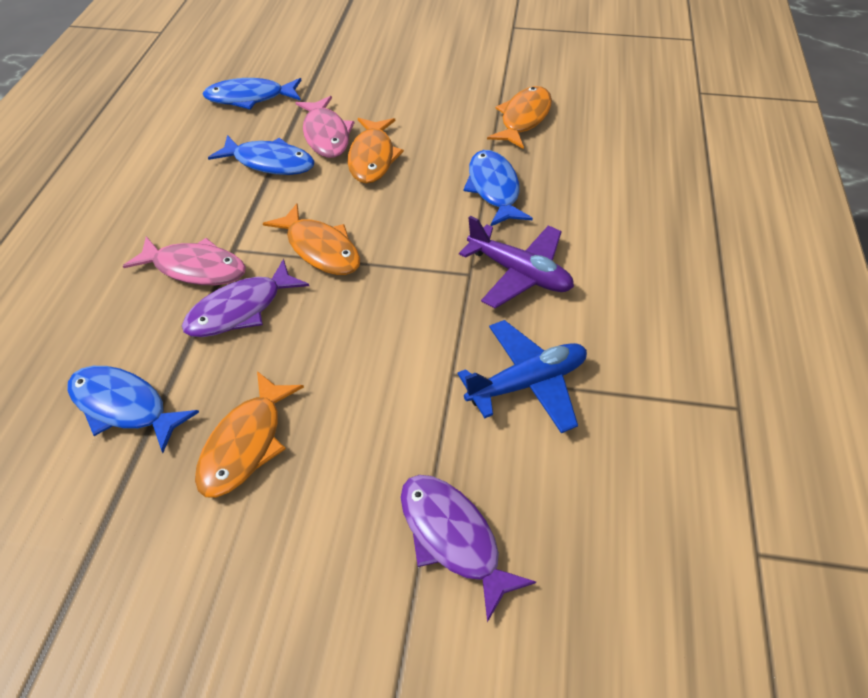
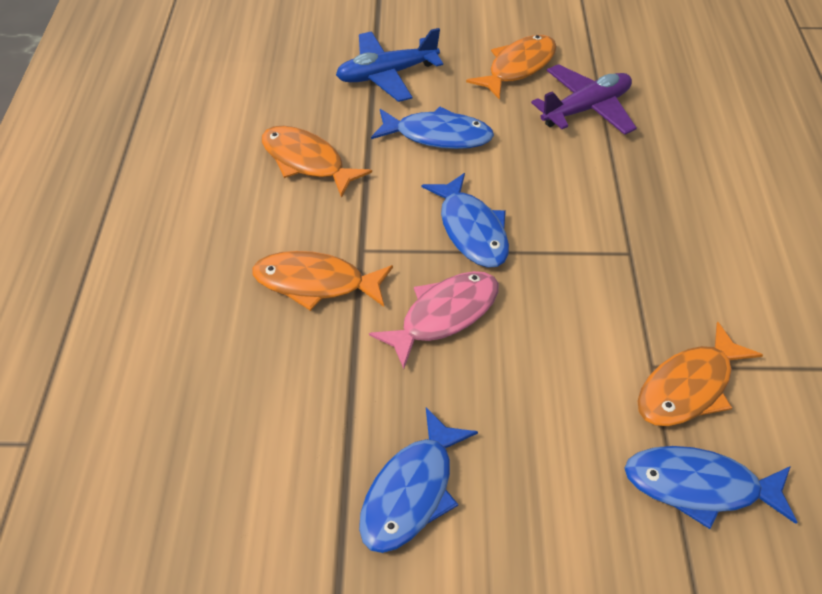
pink fish: [123,236,246,285] [296,96,354,158] = 2 -> [369,271,499,369] = 1
purple fish: [182,259,309,337] [400,475,536,623] = 2 -> none = 0

